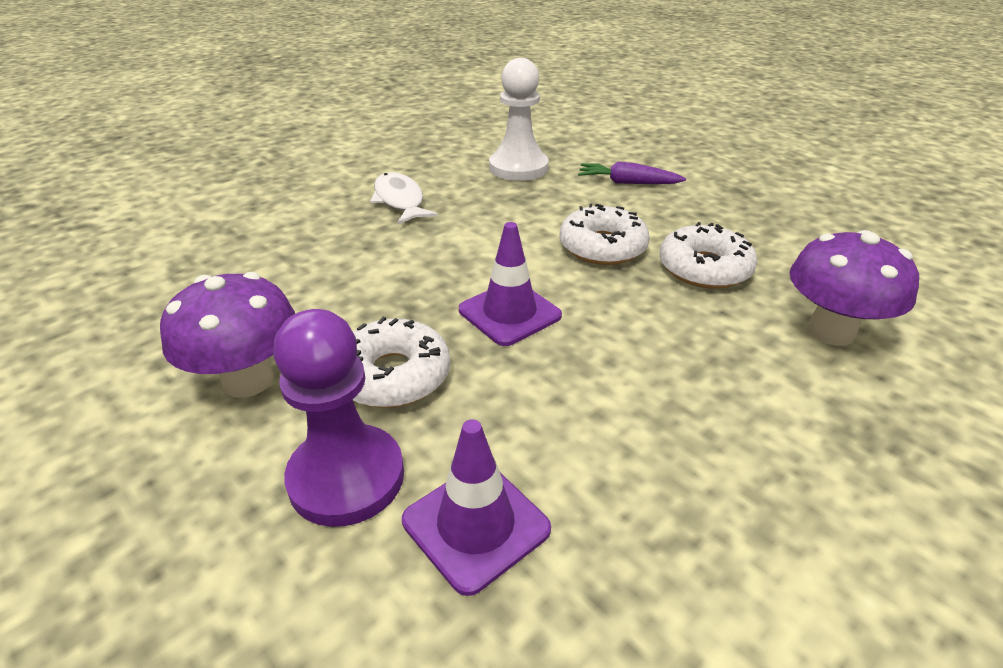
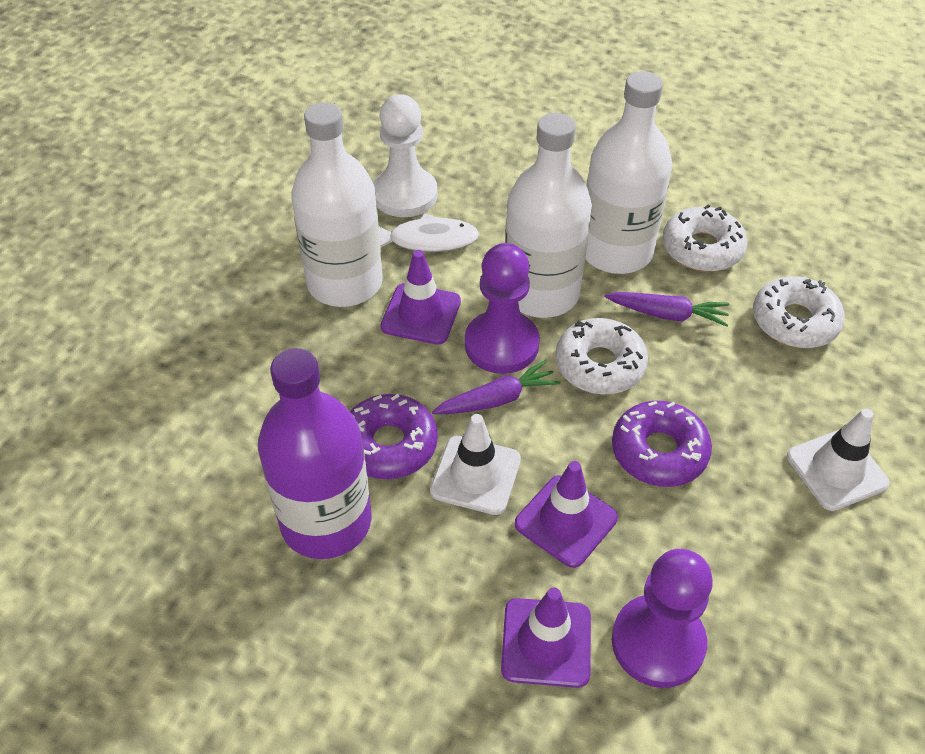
purple bottle: none = 0 -> [258,348,372,559] = 1
purple carrot: [578,161,686,184] = 1 -> [432,360,560,414] [604,292,729,326] = 2
purple donut: none = 0 -> [350,394,438,479] [612,401,712,487] = 2
purple mushroom: [160,272,295,398] [789,230,919,346] = 2 -> none = 0
purple pawn: [273,309,404,527] = 1 -> [465,243,540,374] [612,549,713,688] = 2
purple traffic cone: [402,419,551,596] [459,222,562,346] = 2 -> [380,250,461,345] [501,587,591,688] [515,461,618,568] = 3
white bottle: none = 0 -> [291,102,383,307] [505,113,592,318] [585,71,672,274] = 3
white traffic cone: none = 0 -> [430,414,521,515] [787,408,890,511] = 2

